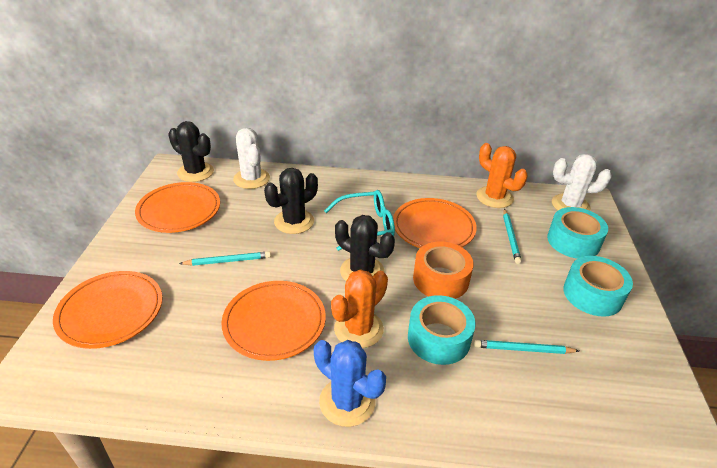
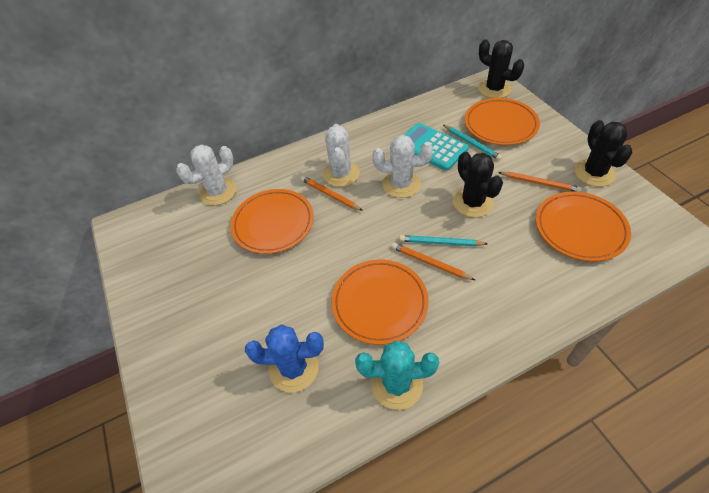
orange cactus: [331,269,388,348] [476,143,528,208] = 2 -> none = 0
orange pencil: none = 0 -> [301,176,363,211] [392,243,475,280] [498,172,582,192] = 3
orange tape: [413,242,473,299] = 1 -> none = 0
turquoise cactus: none = 0 -> [355,340,439,410] = 1
turquoise calculator: none = 0 -> [404,123,469,171] = 1
turquoise glasses: [324,190,395,251] = 1 -> none = 0
turquoise pencil: [179,251,271,266] [474,340,579,354] [503,209,522,264] = 3 -> [399,235,488,246] [443,125,502,161] = 2
turquoise tape: [408,295,476,365] [547,207,608,259] [563,256,633,317] = 3 -> none = 0
white cactus: [233,128,270,189] [552,154,612,211] = 2 -> [176,145,237,206] [323,124,360,187] [372,135,433,198] = 3

